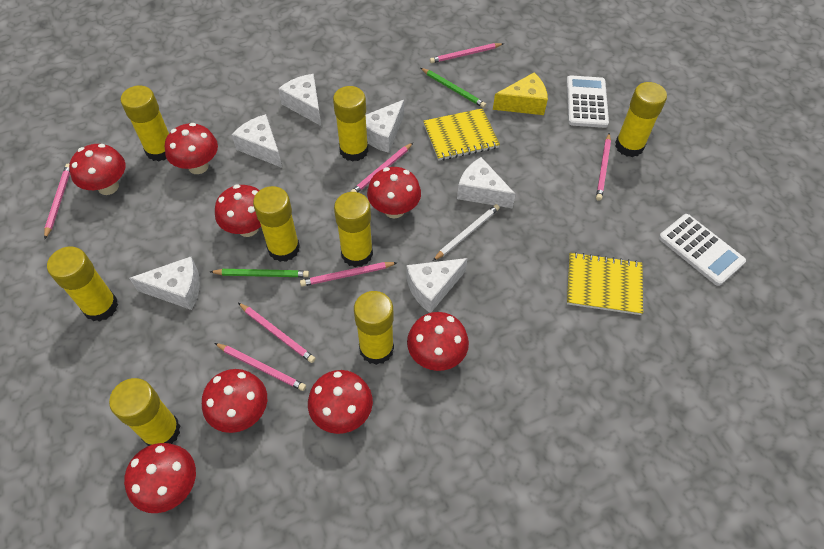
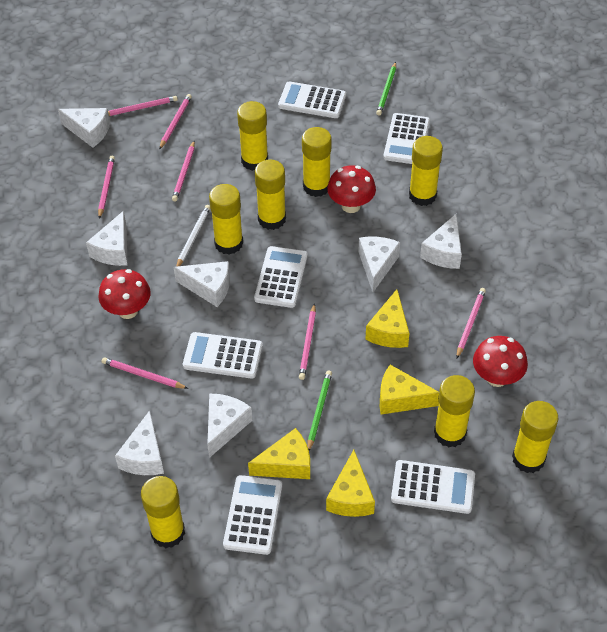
red mushroom: [69,144,125,195] [124,443,196,513] [165,123,218,174] [202,369,267,433] [215,185,261,237] [308,370,373,434] [367,167,421,218] [407,312,469,371] = 8 -> [98,269,151,319] [327,166,376,213] [473,336,528,387] = 3
white calculator: [566,76,609,128] [659,214,746,286] = 2 -> [183,332,263,379] [223,475,282,555] [254,246,308,308] [278,82,346,118] [383,113,430,164] [391,460,475,514] = 6
white cheese: [129,257,200,310] [232,114,282,168] [278,74,321,126] [366,100,404,153] [406,258,468,313] [457,157,516,209] = 6 -> [58,108,110,148] [86,211,128,266] [115,410,164,475] [173,261,230,307] [207,394,252,458] [358,237,400,292] [420,214,462,269] = 7
yellow cheese: [493,73,548,115] = 1 -> [248,428,310,479] [326,450,375,517] [365,289,410,348] [380,365,439,415] = 4
yellow notebook: [423,108,500,161] [567,252,643,315] = 2 -> none = 0

